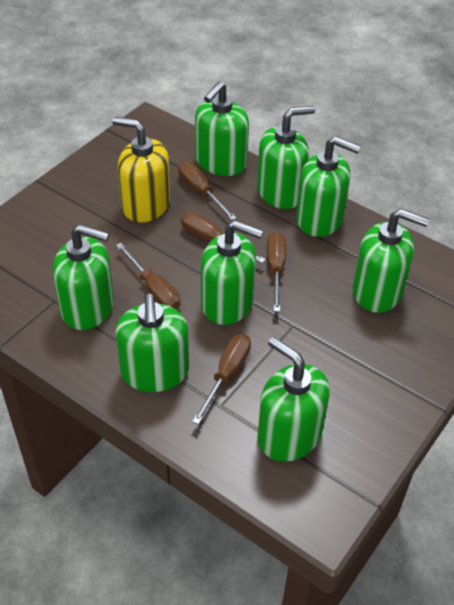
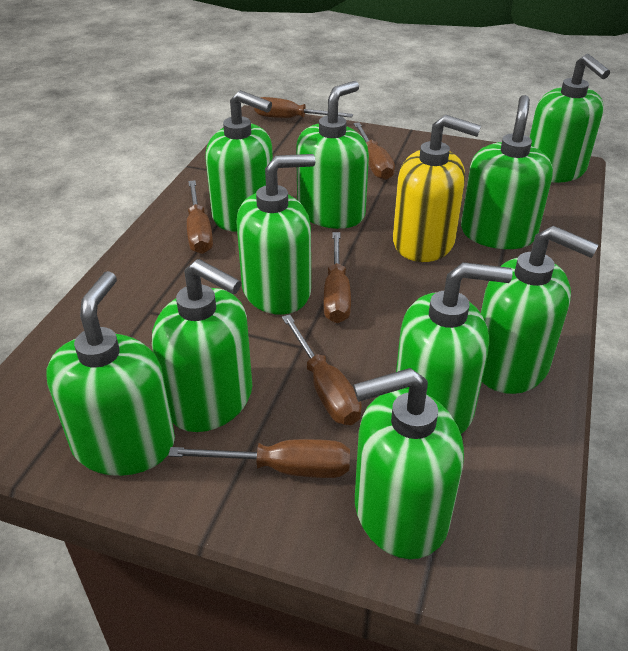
brown screwdriver: [116,243,180,309] [178,161,236,220] [181,212,266,263] [192,334,251,425] [267,232,286,312] = 5 -> [168,439,350,478] [187,180,213,254] [254,97,353,118] [282,314,362,425] [324,232,351,323] [354,122,395,180] = 6
green soap dispenser: [52,224,114,330] [115,293,189,392] [195,81,249,176] [201,220,263,325] [257,105,315,209] [257,337,330,462] [296,136,361,237] [353,209,429,313] = 8 -> [47,271,175,476] [152,259,252,432] [205,90,273,232] [236,154,315,315] [296,81,369,229] [353,368,464,559] [396,262,513,434] [461,95,553,249] [481,226,598,394] [529,54,610,183] = 10

